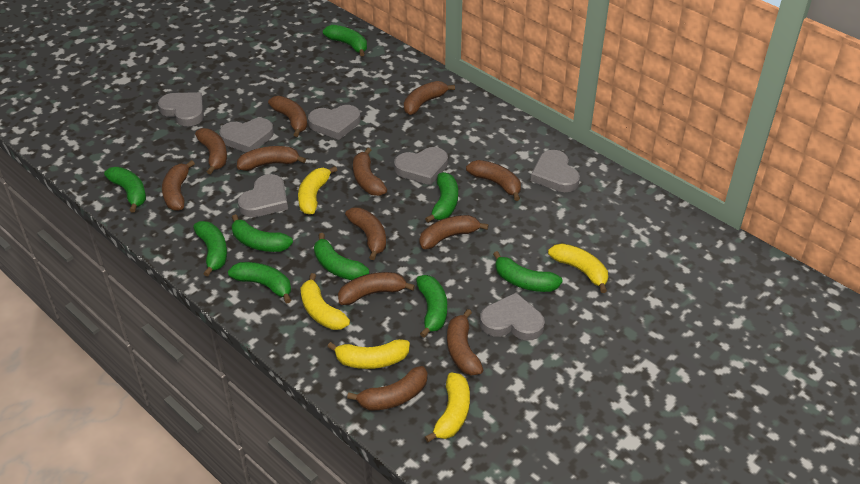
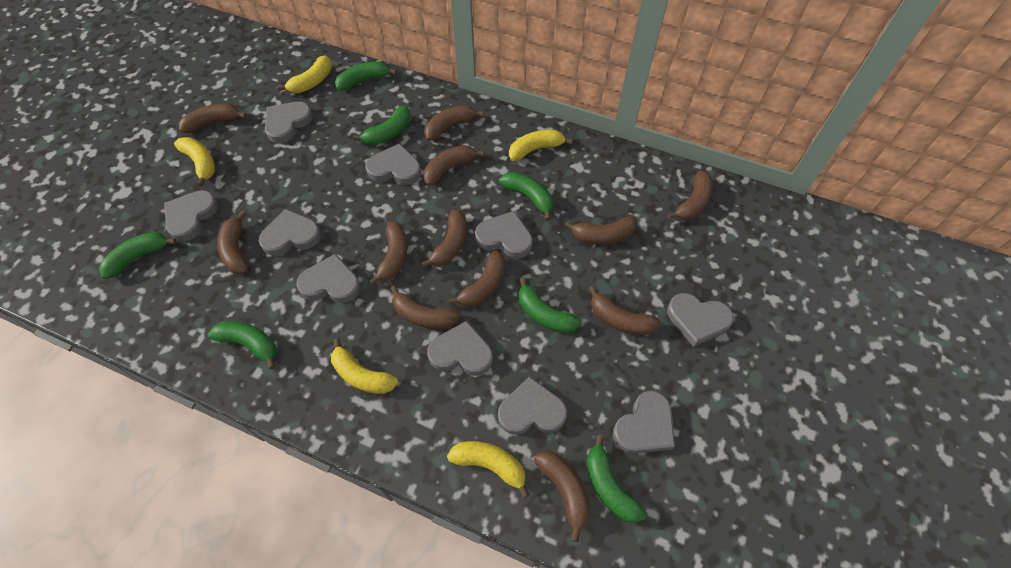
green banana: [104,167,146,213] [193,221,227,277] [228,262,291,303] [231,214,293,252] [314,233,369,280] [323,25,367,56] [416,275,447,338] [425,172,458,223] [493,251,563,292] = 9 -> [99,232,177,279] [208,321,277,369] [335,62,397,90] [353,106,411,145] [499,172,553,221] [519,277,582,333] [587,435,647,523] = 7
grey heart: [158,92,204,126] [219,118,274,152] [238,174,288,217] [308,105,361,140] [394,147,448,185] [480,293,545,341] [531,150,580,192] = 7 -> [164,190,218,241] [259,209,321,256] [265,102,313,143] [296,254,360,303] [365,143,421,185] [427,321,493,376] [475,211,533,258] [498,376,567,435] [613,391,675,454] [667,293,734,347] = 10

